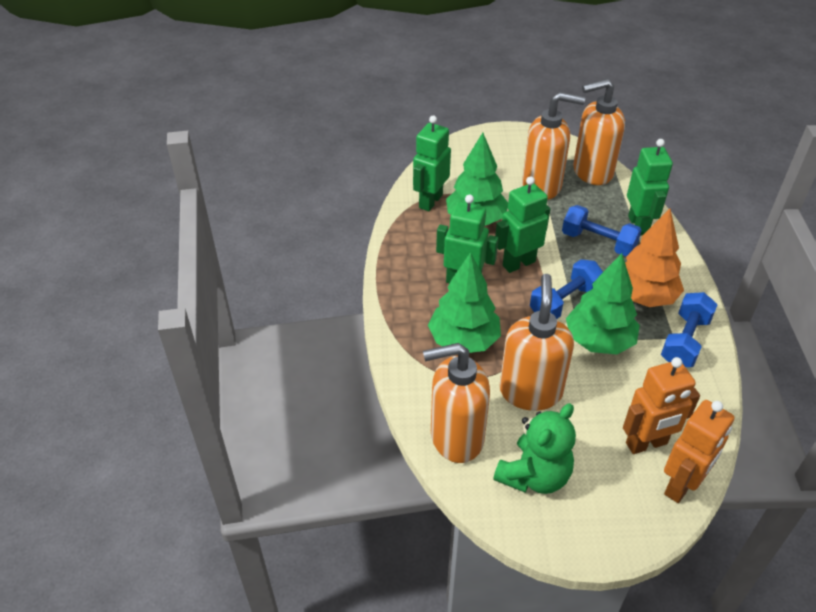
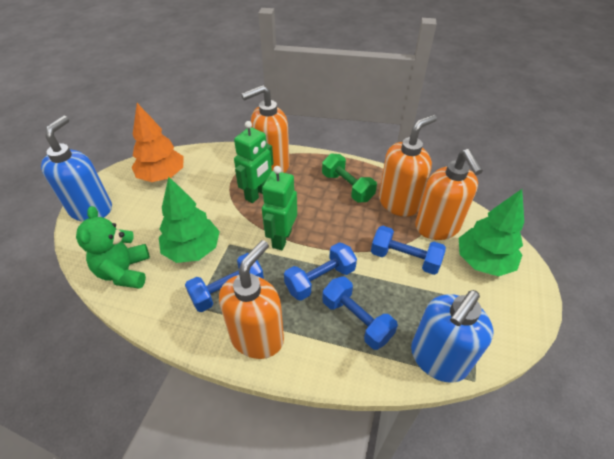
blue dumbbell: [530,259,603,319] [562,205,642,256] [661,292,718,367] = 3 -> [185,253,264,312] [284,242,357,301] [322,276,398,350] [371,226,446,275] = 4
blue soap dispenser: none = 0 -> [41,116,112,222] [411,290,493,382] = 2
green dumbbell: none = 0 -> [322,154,377,202] = 1
green robot: [413,116,451,211] [436,195,499,284] [495,176,550,273] [627,139,673,236] = 4 -> [234,121,273,203] [262,166,297,250] = 2
green tree: [428,252,501,353] [446,132,508,226] [566,253,640,355] = 3 -> [159,177,220,263] [459,189,524,277] = 2
orange robot: [623,357,700,454] [664,400,735,503] = 2 -> none = 0

